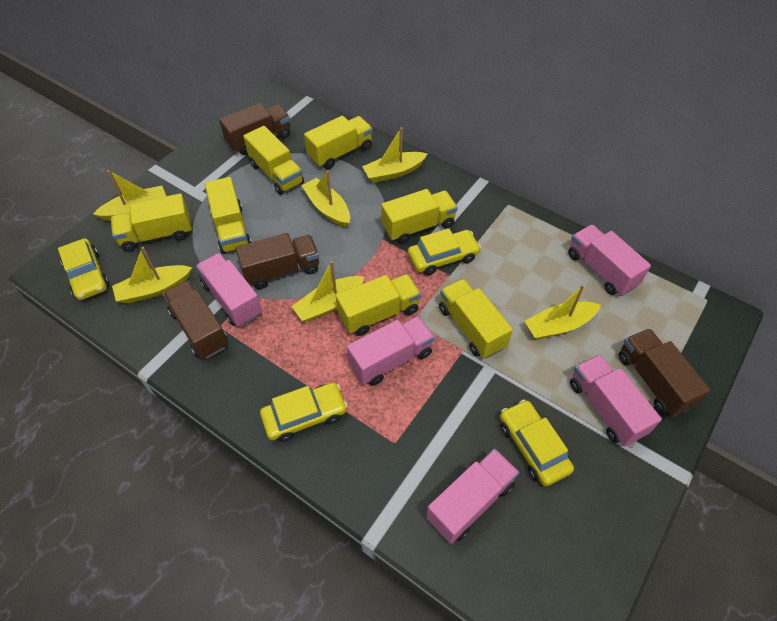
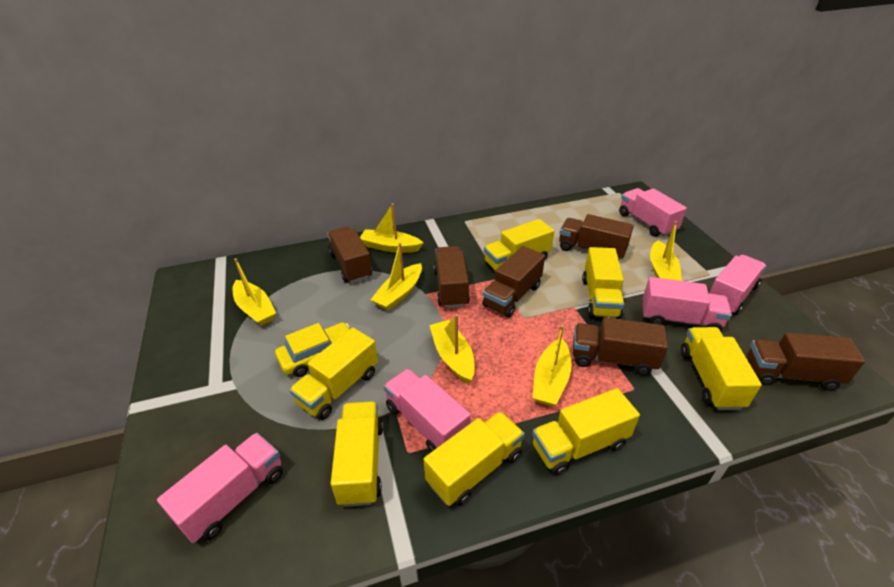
brown truck: [163,281,228,359] [219,103,290,155] [235,233,319,289] [618,328,711,417] = 4 -> [327,227,372,283] [434,246,470,308] [482,246,545,318] [559,214,634,259] [573,318,668,376] [747,333,865,391] = 6
yellow car: [58,238,109,300] [260,382,348,442] [408,229,481,275] [500,400,574,486] = 4 -> [275,322,350,377] = 1

